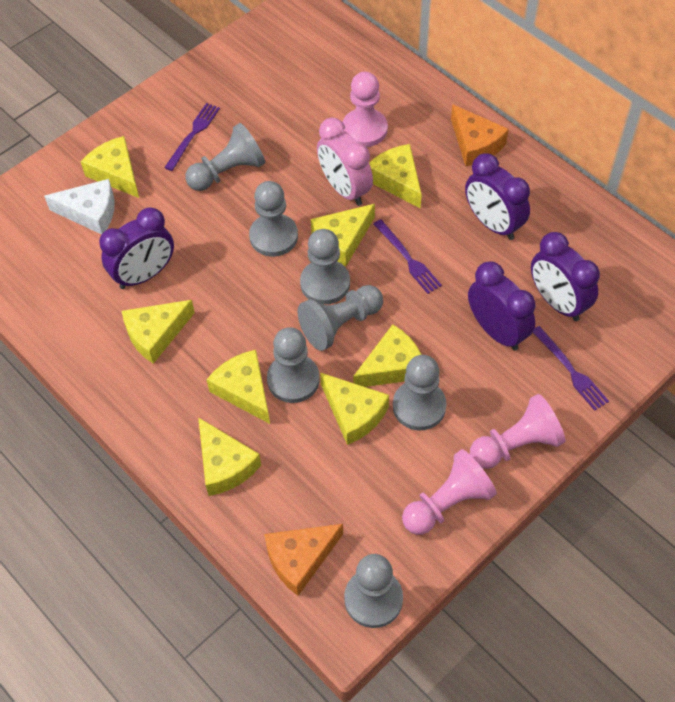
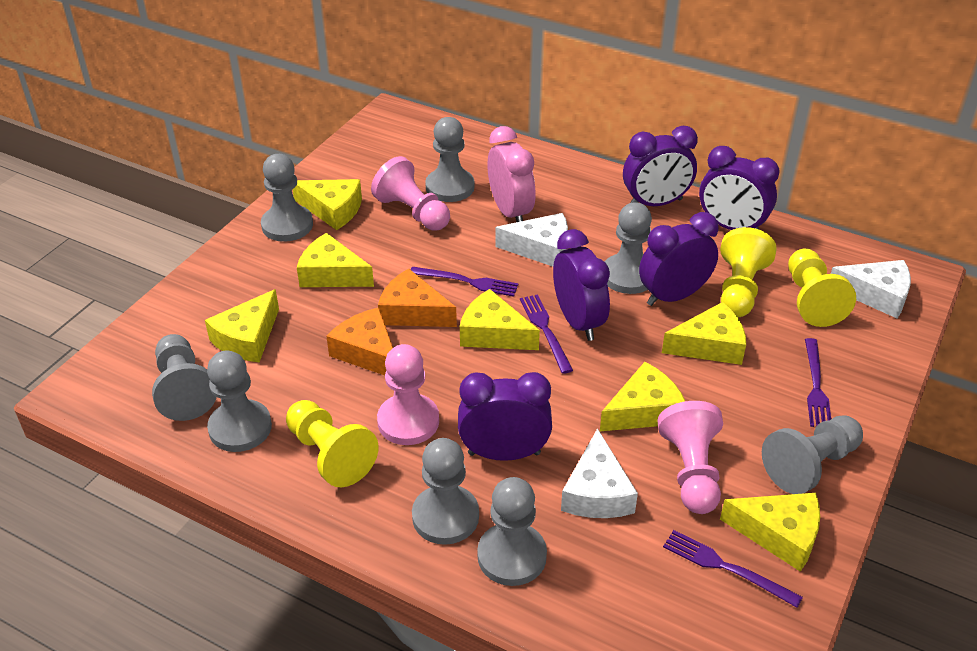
grey pawn: [185,123,265,191] [249,181,298,257] [267,327,320,403] [298,285,383,351] [300,229,350,305] [344,554,403,628] [393,355,447,430] = 7 -> [152,334,217,421] [207,350,272,452] [261,154,313,242] [412,438,479,545] [425,117,474,202] [477,477,547,586] [605,202,652,294] [762,416,863,494] = 8
purple clock: [99,207,174,289] [465,153,530,240] [468,262,535,351] [531,232,600,321] = 4 -> [458,372,552,461] [553,229,610,341] [623,126,698,206] [639,212,719,306] [699,146,780,230] = 5
purple fork: [164,103,220,171] [373,219,442,294] [533,326,609,411] = 3 -> [411,267,519,297] [520,294,573,374] [663,530,803,608] [805,338,831,427] = 4
white cheese: [44,179,115,235] = 1 -> [495,213,568,267] [561,428,638,518] [831,260,911,319] = 3
yellow cheese: [81,136,139,198] [122,300,195,364] [198,417,261,496] [207,350,270,424] [310,204,375,266] [320,373,389,445] [353,324,422,387] [369,144,422,209] = 8 -> [205,289,279,362] [292,179,362,230] [297,233,374,287] [460,289,540,350] [600,362,685,431] [662,302,746,365] [720,493,820,572] = 7
yellow pawn: none = 0 -> [286,400,378,487] [720,227,777,317] [788,248,856,327] = 3

